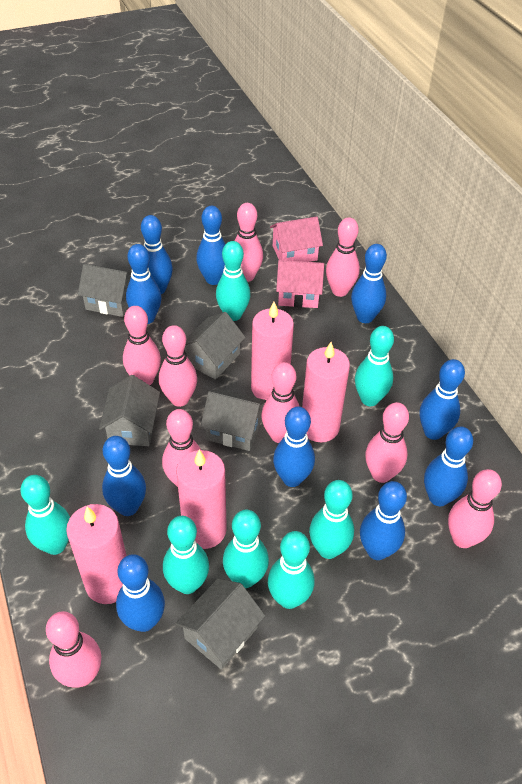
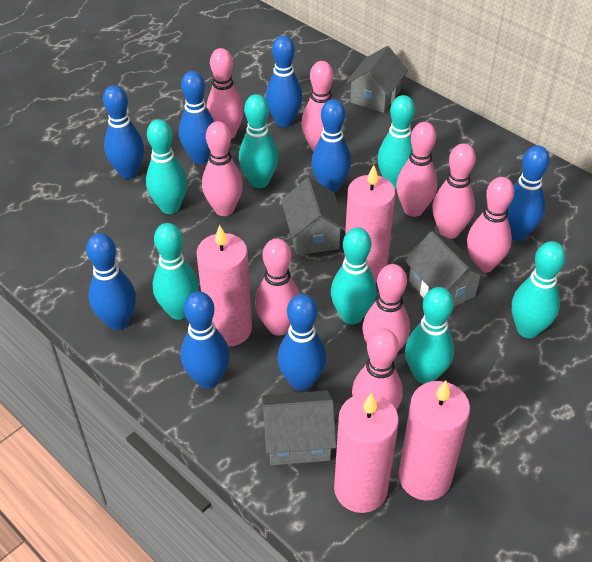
blue bowling pin: [102,436,146,516] [116,554,165,632] [126,244,161,324] [141,215,173,294] [196,206,225,285] [273,406,315,487] [351,244,387,323] [360,481,407,560] [420,359,465,440] [424,427,473,506] = 10 -> [86,233,136,330] [103,85,144,179] [179,71,214,164] [181,291,230,389] [266,36,302,127] [277,294,326,391] [311,99,351,193] [507,146,550,241] = 8
grey house: [78,264,131,317] [99,375,160,446] [175,578,265,670] [184,312,246,380] [200,388,266,451] = 5 -> [262,390,336,465] [281,178,346,255] [346,46,408,113] [405,231,487,307] = 4
pink house: [270,216,323,262] [276,260,324,308] = 2 -> none = 0

